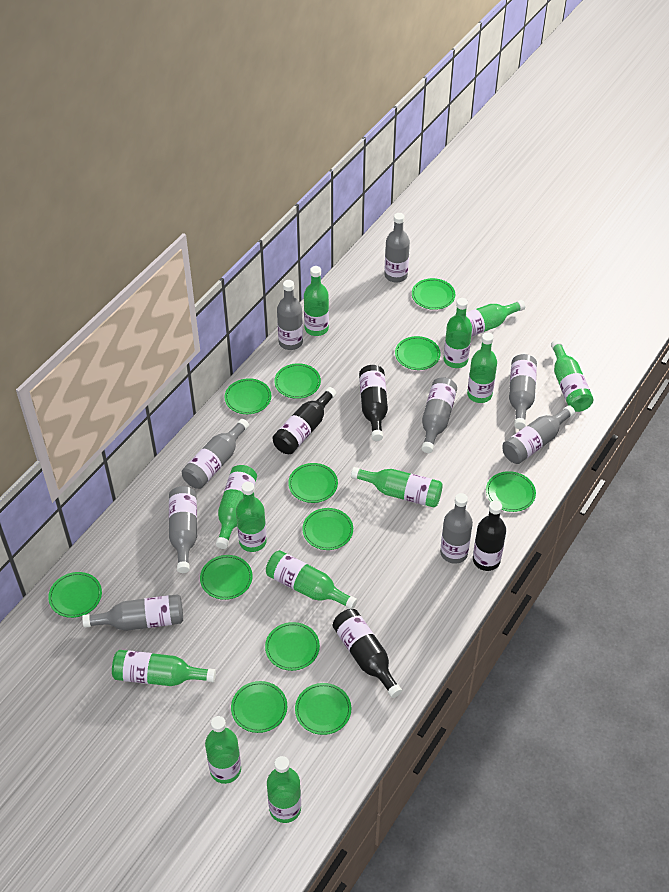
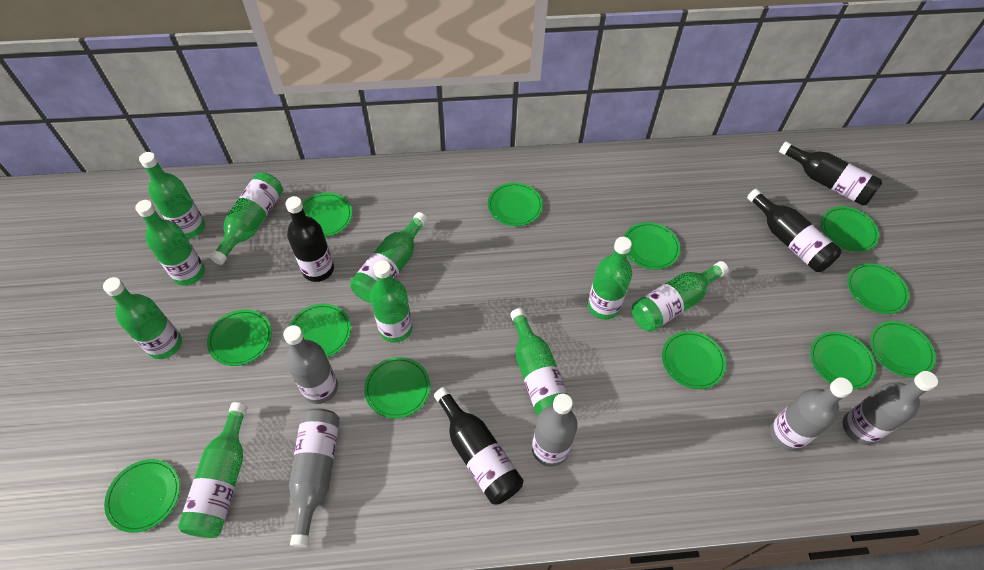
green bottle: [112,650,216,686] [205,716,241,784] [216,465,257,549] [236,481,267,552] [266,550,357,609] [267,756,301,823] [304,266,329,336] [351,467,443,508] [444,298,472,368] [449,300,525,337] [467,332,497,403] [551,340,594,412] = 12 -> [103,277,182,359] [135,200,205,285] [139,152,205,239] [178,402,247,538] [210,173,283,265] [350,212,428,303] [370,260,412,343] [510,308,573,417] [588,237,632,320] [632,261,729,332] = 10
grey bottle: [82,594,183,631] [169,486,197,573] [182,419,249,489] [277,280,303,350] [384,213,410,283] [422,377,457,453] [440,493,473,564] [503,405,575,464] [509,354,537,429] = 9 -> [283,325,338,404] [289,408,340,548] [532,394,578,467] [770,377,853,451] [843,371,938,445] = 5

